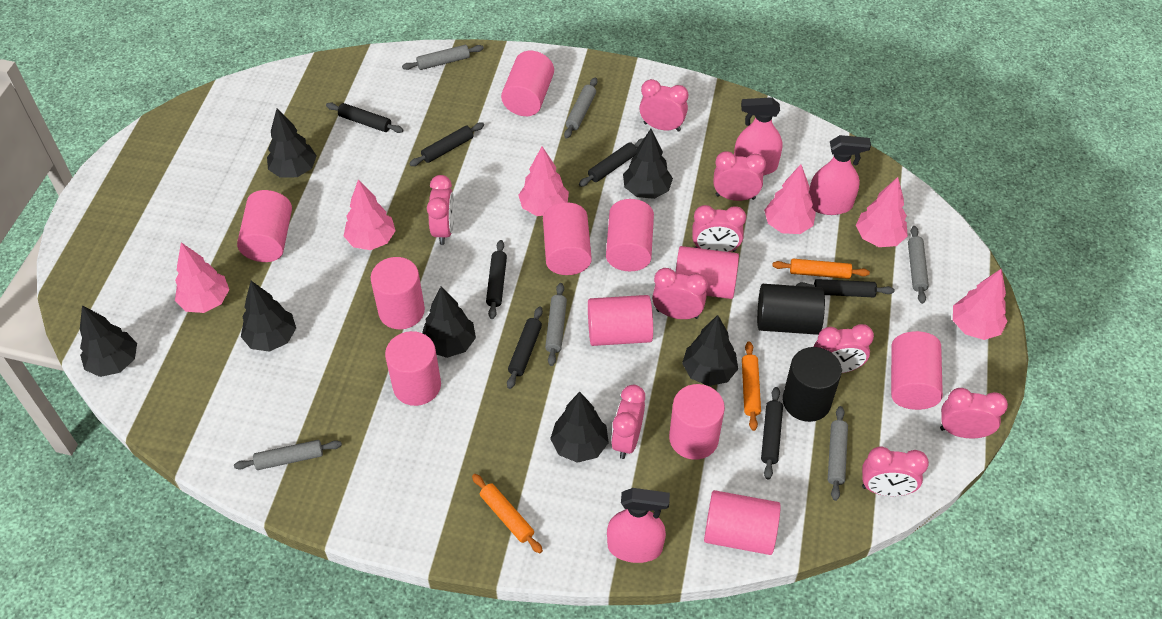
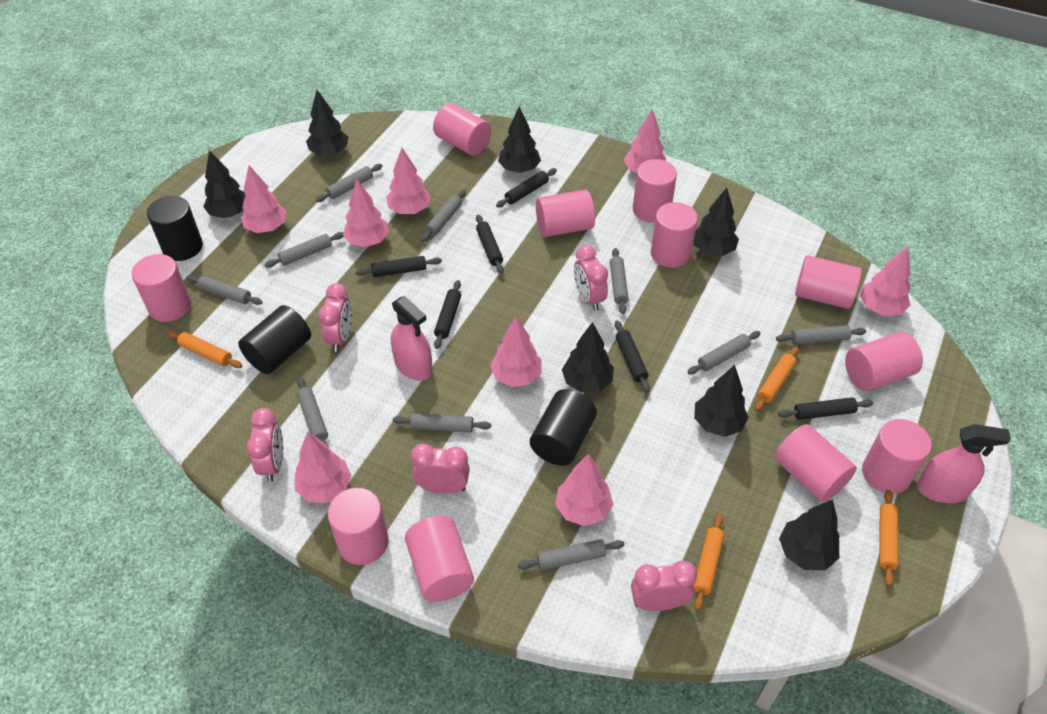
black cylinder: [757,284,825,335] [783,347,842,422] = 2 -> [147,196,203,261] [238,305,311,374] [530,389,597,466] = 3
black rolling pin: [326,102,404,133] [409,122,484,166] [486,240,507,319] [507,307,543,389] [579,138,644,187] [761,387,783,480] [796,279,895,297] = 7 -> [355,256,442,277] [434,280,461,349] [476,215,504,274] [496,168,557,207] [615,320,650,393] [778,397,873,420] = 6
grey rolling pin: [234,440,342,470] [402,45,484,70] [545,283,567,366] [564,77,597,139] [828,406,848,501] [908,226,929,304] = 6 -> [186,275,263,305] [264,232,343,268] [297,377,328,446] [316,164,382,202] [393,413,491,433] [421,190,466,242] [518,539,624,570] [610,248,629,314] [688,331,760,375] [776,325,866,344] = 10
orange rolling pin: [472,474,543,553] [742,341,761,431] [772,259,870,279] = 3 -> [167,330,242,368] [693,513,724,611] [755,346,799,411] [879,490,898,586] = 4
pink clock: [427,175,455,245] [611,385,645,459] [639,79,688,132] [652,268,708,319] [692,205,746,252] [713,151,766,201] [814,324,874,373] [862,447,929,496] [940,388,1008,438] = 9 -> [247,408,283,482] [318,283,352,352] [411,444,470,494] [574,245,608,311] [631,561,697,611] = 5
pink spray bottle: [607,488,670,563] [734,97,783,175] [809,135,871,215] = 3 -> [391,296,433,381] [917,424,1011,503] = 2
pink tree: [175,242,229,313] [344,179,396,250] [518,146,569,216] [764,164,816,234] [856,177,908,247] [953,268,1008,340] = 6 -> [241,165,287,233] [295,431,352,503] [343,179,389,247] [386,148,431,214] [490,316,542,387] [555,454,613,526] [624,109,666,173] [860,247,911,316] = 8

